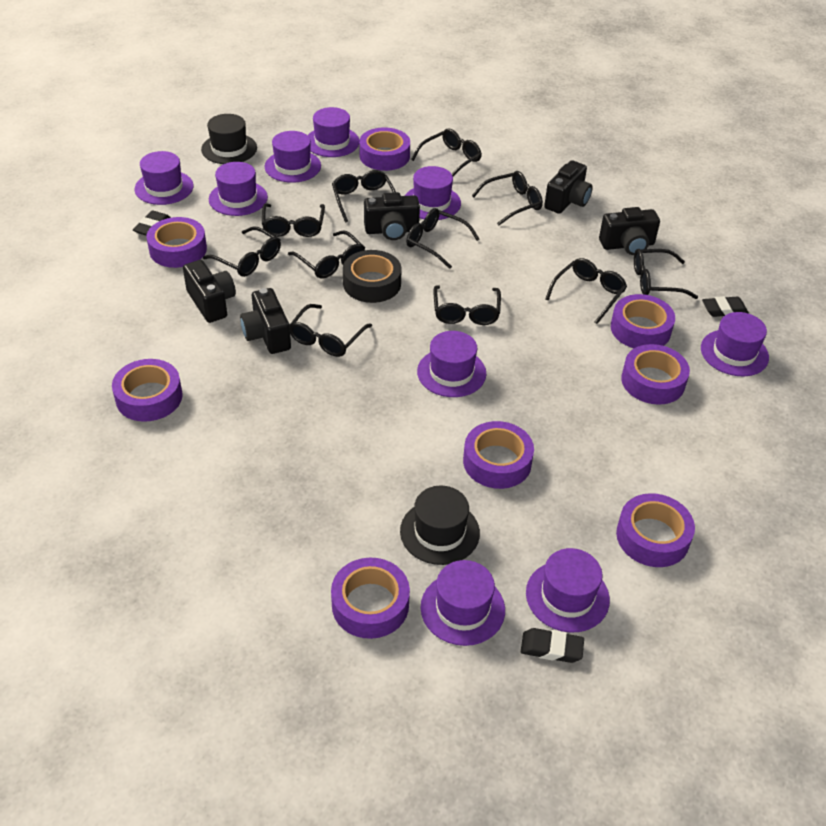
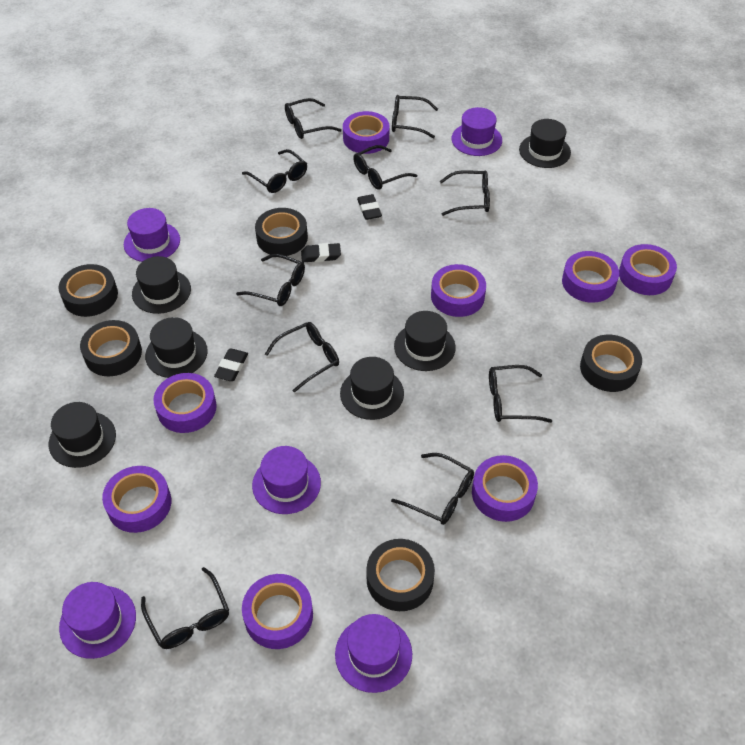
black camera: [183,260,236,323] [240,288,291,354] [364,192,420,240] [544,160,593,214] [599,207,660,255] = 5 -> none = 0
black glasses: [203,227,281,277] [262,203,325,237] [288,230,365,278] [289,304,372,357] [332,170,396,222] [406,208,480,269] [411,129,482,176] [434,285,501,325] [472,171,543,226] [545,258,627,324] [634,249,698,299] = 11 -> [141,567,229,649] [236,254,305,306] [242,149,307,193] [265,322,339,393] [285,98,342,139] [353,145,417,190] [391,453,474,525] [392,95,438,139] [440,170,490,216] [489,365,552,423] = 10
black hat: [201,114,257,164] [400,486,480,565] = 2 -> [49,402,116,468] [132,256,191,314] [145,317,208,378] [340,357,404,420] [394,311,456,371] [519,119,571,168] = 6
black tape: [343,250,402,303] = 1 -> [59,264,118,317] [80,320,142,376] [255,208,308,256] [366,539,435,611] [580,335,642,392] = 5
purple hat: [134,151,194,205] [209,162,268,216] [265,131,321,183] [308,107,359,157] [405,166,461,220] [417,331,486,397] [421,560,505,646] [526,548,610,633] [701,312,769,376] = 9 -> [59,582,136,659] [124,208,180,262] [252,446,321,514] [335,614,412,693] [452,107,502,156] = 5

